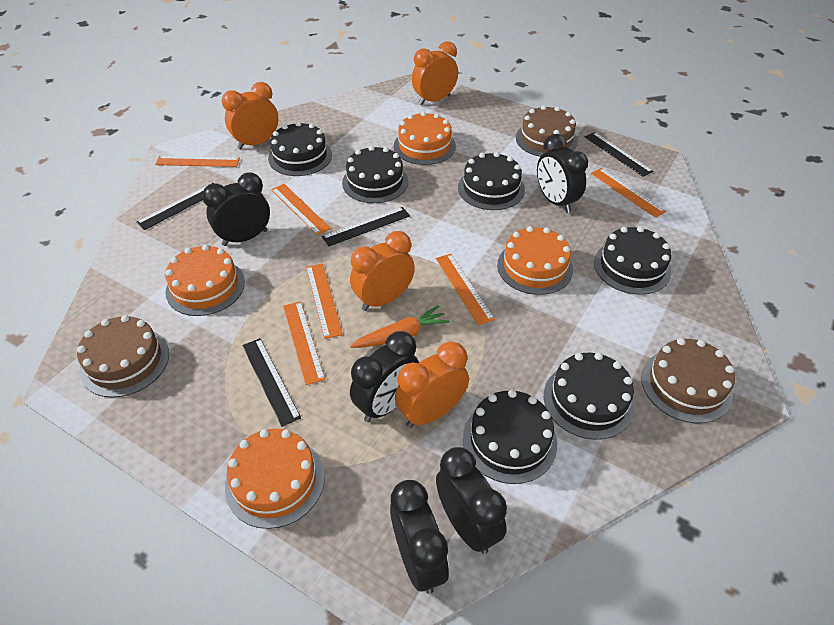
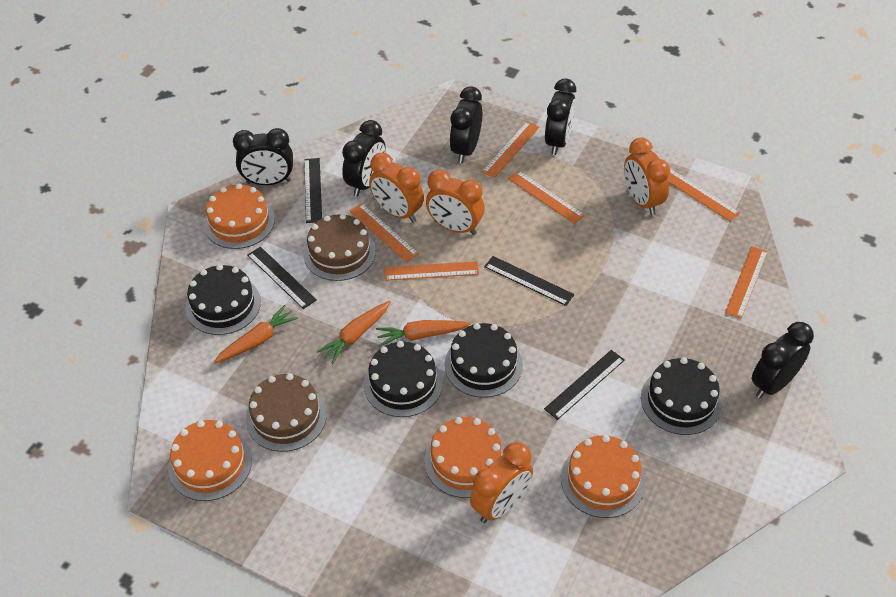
black cake: [268,122,332,176] [342,146,408,203] [458,152,525,210] [463,390,557,484] [544,352,635,440] [594,226,671,295] = 6 -> [185,264,261,335] [364,341,443,417] [445,323,523,398] [641,357,722,435] = 4
brown cake: [77,315,169,398] [516,105,578,157] [641,338,735,423] = 3 -> [246,373,327,452] [304,214,376,281] = 2
orange carrot: [350,305,450,348] = 1 -> [214,305,298,363] [316,301,391,364] [376,320,471,346] = 3

